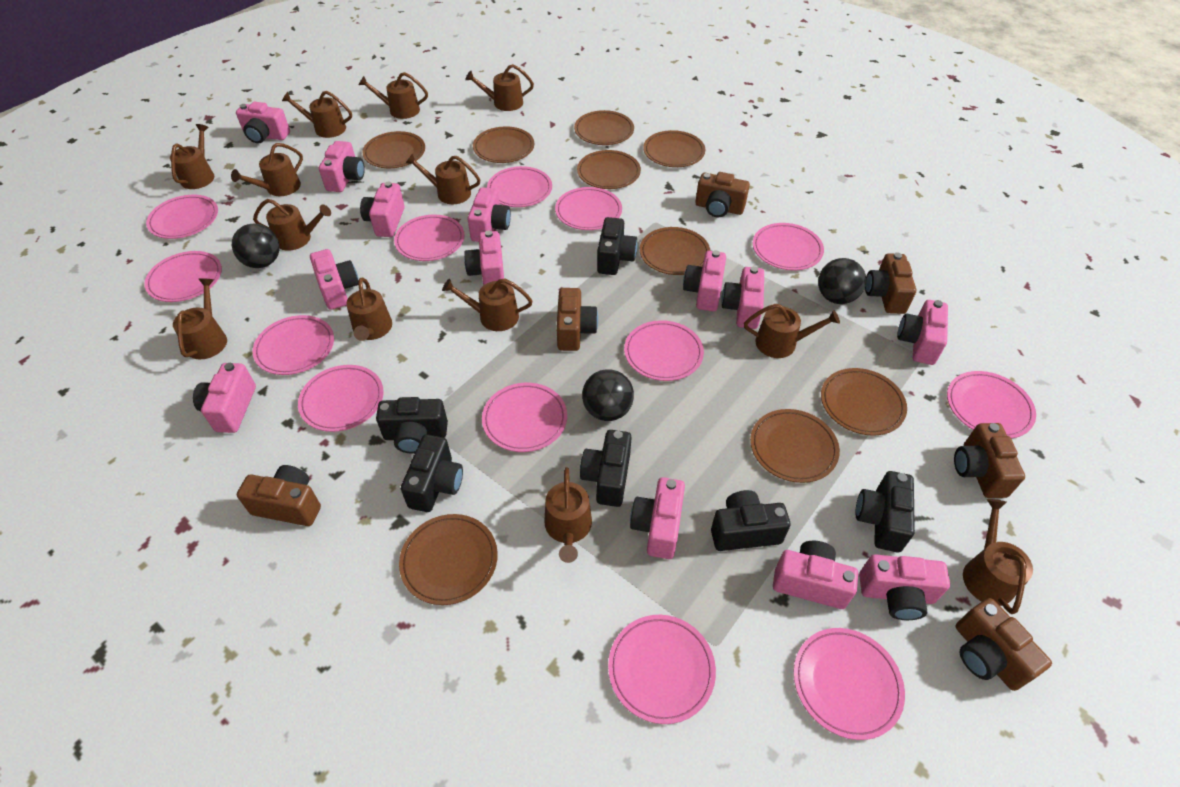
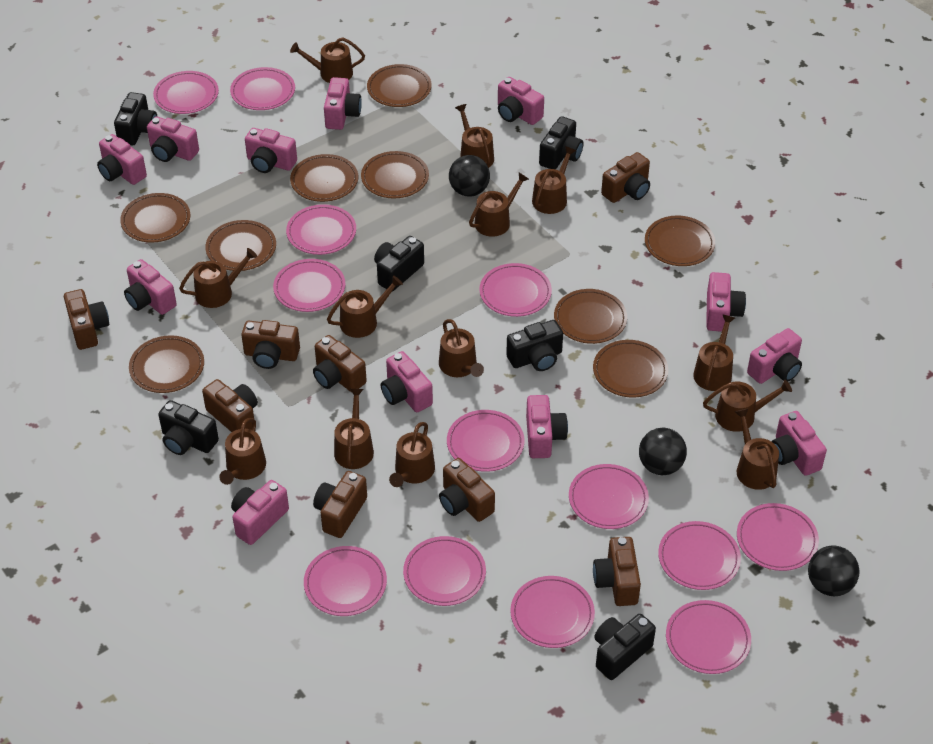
brown camera: [237,465,321,526] [556,288,598,351] [696,172,750,218] [865,252,916,314] [954,423,1025,498] [955,598,1052,691] = 6 -> [64,289,109,350] [202,379,258,432] [241,320,300,369] [313,335,367,392] [313,471,367,538] [439,458,495,522] [593,537,641,606] [601,152,650,203] = 8
pink camera: [193,363,256,433] [236,102,290,143] [310,249,358,310] [319,141,365,192] [360,181,405,237] [464,230,504,286] [468,187,511,242] [630,477,685,559] [683,250,726,311] [721,266,764,329] [773,540,858,609] [859,554,950,620] [897,300,948,365] = 13 -> [97,134,147,185] [124,259,177,315] [147,116,199,162] [231,480,289,545] [245,128,297,173] [324,77,362,130] [381,351,433,412] [498,77,544,125] [526,395,568,458] [706,272,746,332] [747,328,802,384] [771,411,827,476] = 12

